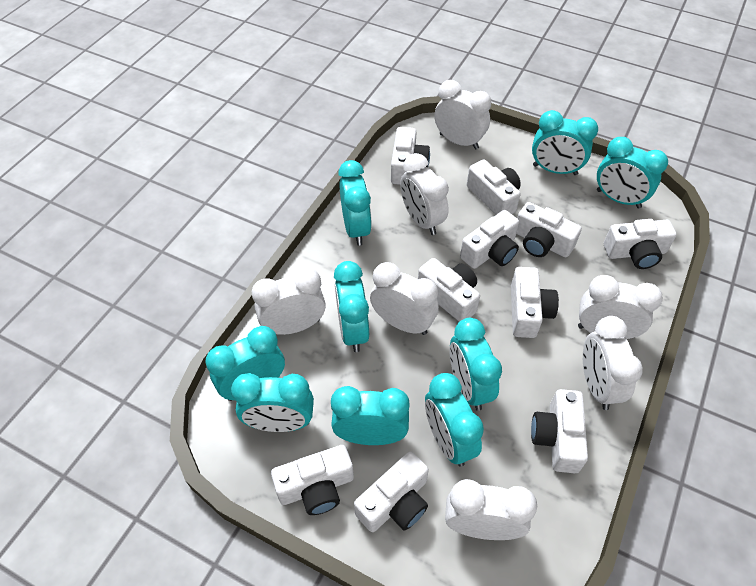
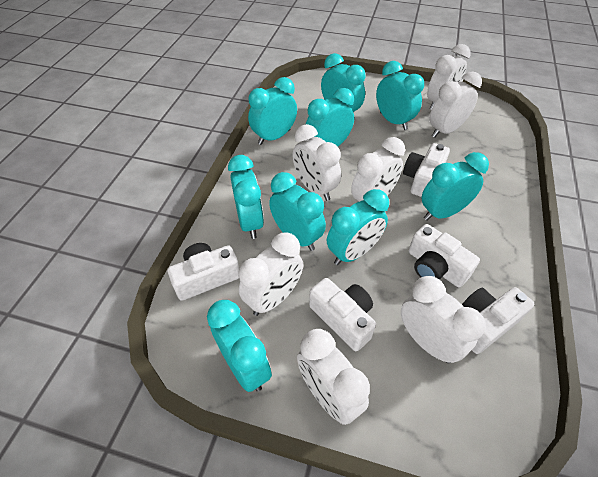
white camera: [271,445,354,515] [354,452,429,532] [391,127,430,185] [418,258,480,322] [460,210,519,269] [467,159,521,215] [511,267,559,338] [516,202,582,257] [531,389,588,473] [604,219,677,269] = 10 -> [168,243,239,301] [309,278,376,351] [403,143,450,197] [408,224,480,287] [462,287,534,354] = 5

